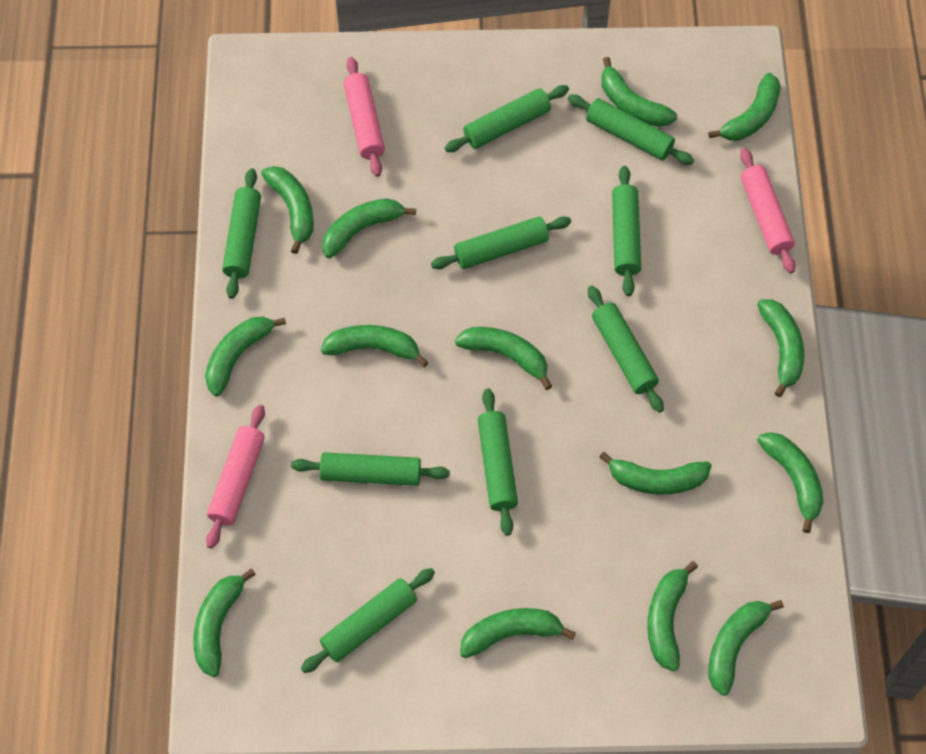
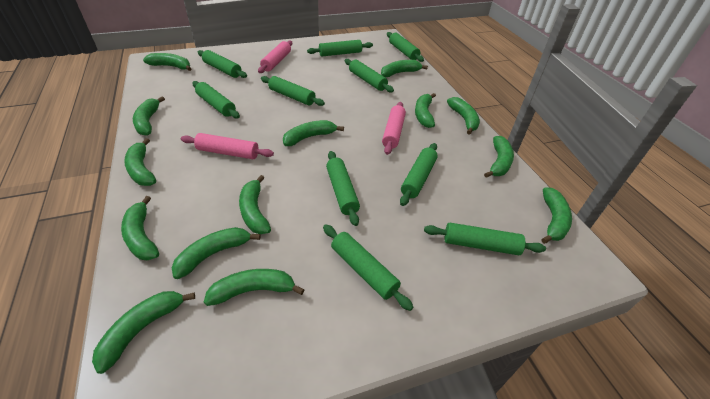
green rolling pin: [222,168,261,299] [291,452,450,486] [301,568,435,673] [431,216,571,269] [445,85,569,152] [478,389,518,536] [568,94,694,165] [588,286,664,413] [612,166,641,296] = 9 -> [192,81,240,119] [198,50,247,78] [261,76,325,106] [307,40,373,56] [323,224,413,311] [326,151,360,226] [345,59,394,93] [387,32,424,62] [400,143,438,206] [424,223,546,255] = 10

